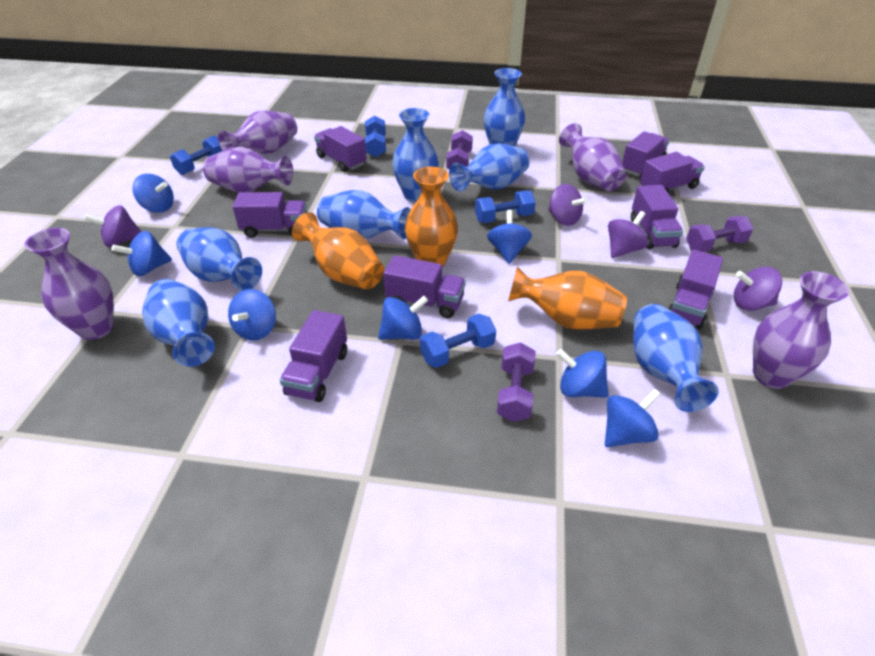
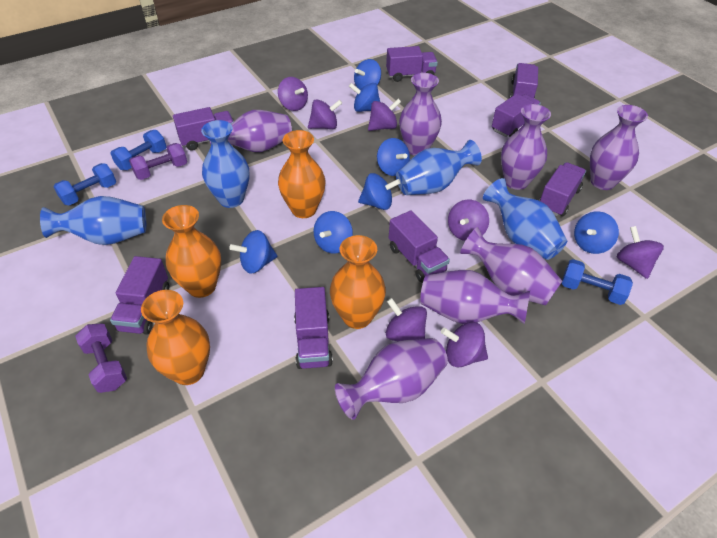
blue dumbbell: [170,135,222,175] [365,116,386,157] [420,314,496,368] [475,190,536,223] = 4 -> [53,163,116,205] [110,130,167,170] [562,259,633,305] = 3
blue vase: [142,279,215,367] [177,227,262,291] [317,190,411,239] [392,108,439,202] [449,143,530,192] [484,68,525,146] [633,304,719,412] = 7 -> [40,196,146,245] [201,120,249,208] [396,140,482,195] [483,178,567,260] = 4
orange vase: [292,212,384,290] [405,167,458,267] [508,267,627,330] = 3 -> [141,290,210,385] [162,205,221,298] [278,130,326,218] [330,235,386,329] = 4
purple dumbbell: [446,130,473,169] [497,342,536,422] [686,216,753,252] = 3 -> [75,323,127,393] [129,143,187,180] = 2
purple spinning top: [84,205,141,247] [548,184,587,226] [608,211,648,258] [734,267,782,311] = 4 -> [278,77,308,111] [308,99,342,129] [368,99,401,131] [386,298,427,341] [441,322,488,367] [448,200,489,241] [617,226,664,279] = 7
purple vase: [25,228,114,340] [203,147,293,192] [218,110,297,154] [559,123,626,191] [753,271,849,389] = 5 -> [210,110,292,152] [335,338,448,420] [399,73,442,156] [420,270,530,324] [460,227,562,306] [501,104,551,190] [590,105,648,190] = 7

